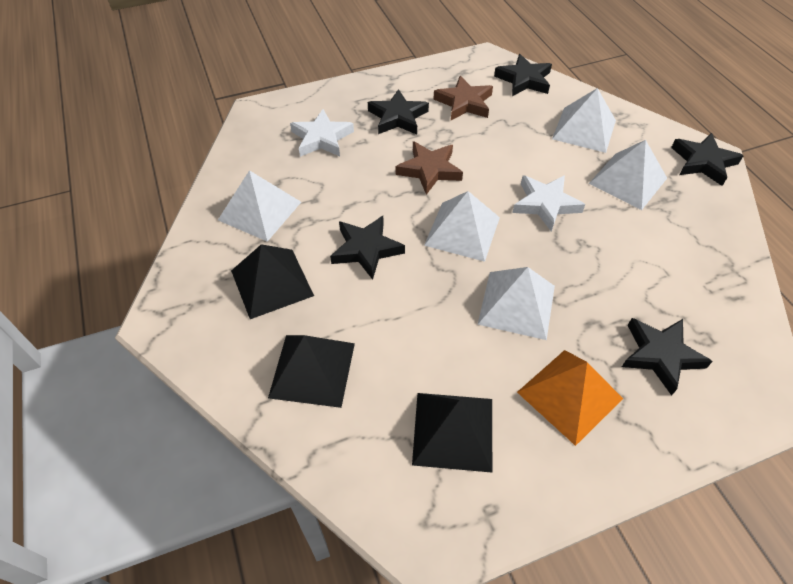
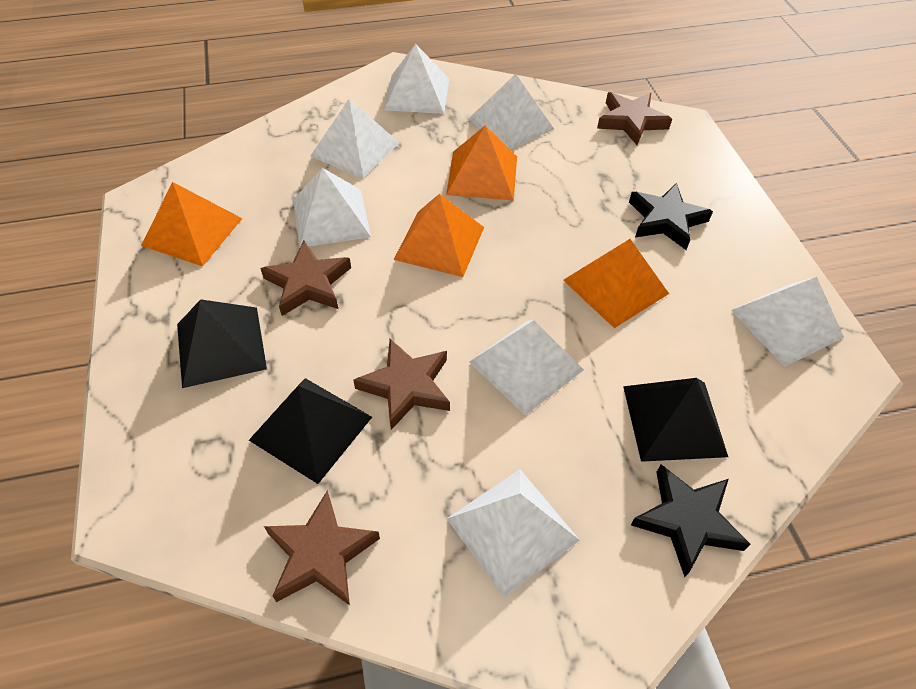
black star: [330,216,405,280] [368,89,429,134] [494,54,552,96] [622,318,713,396] [671,133,744,186] = 5 -> [629,183,713,250] [631,464,750,577] = 2
brown star: [396,141,463,195] [434,76,493,120] = 2 -> [260,241,351,316] [264,490,380,605] [353,339,450,430] [597,92,672,145] = 4
orange pyramid: [517,350,623,446] = 1 -> [141,182,243,266] [394,194,484,277] [446,125,517,201] [563,239,669,328] = 4
white pyramid: [218,170,301,242] [424,191,500,262] [478,267,555,340] [552,88,616,153] [589,140,667,210] = 5 -> [293,168,371,248] [310,99,400,179] [384,44,449,114] [447,469,580,597] [468,74,554,149] [469,320,584,416] [731,277,844,367] = 7
white star: [290,109,354,157] [512,175,585,231] = 2 -> none = 0

